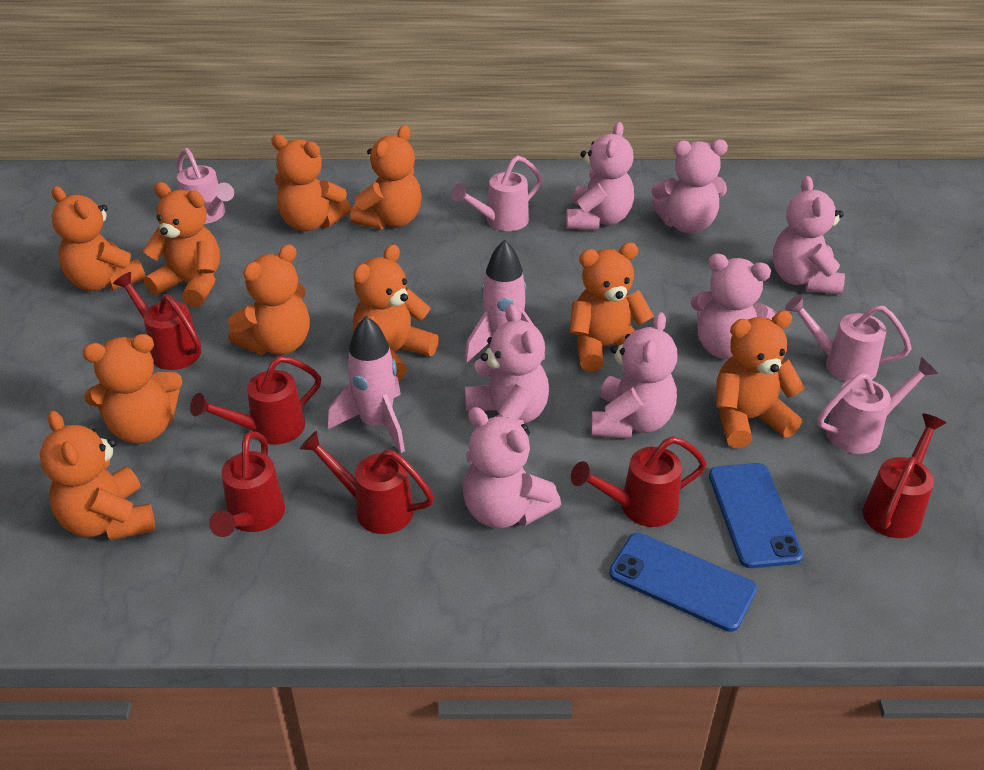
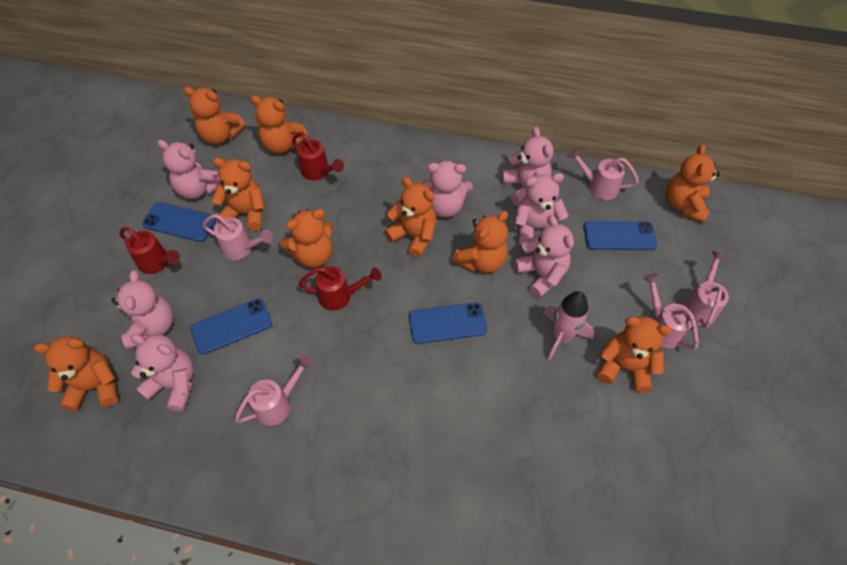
blue phone: [609,533,757,632] [709,463,803,568] = 2 -> [142,202,216,242] [191,298,272,355] [409,303,487,344] [584,221,657,250] = 4
orange teddy bear: [40,411,155,540] [51,186,146,291] [83,334,182,444] [143,182,220,307] [228,244,310,355] [271,134,351,231] [350,125,422,229] [353,244,439,381] [570,242,654,372] [716,311,805,448] = 10 -> [34,336,118,411] [183,87,245,145] [211,158,265,231] [250,96,308,154] [280,209,333,268] [384,177,437,258] [452,211,508,273] [597,316,672,393] [666,144,720,223] = 9
pink rocket: [328,316,405,453] [464,240,545,363] = 2 -> [544,291,595,362] = 1
pink watering can: [177,148,234,224] [451,155,542,231] [785,295,912,382] [818,357,938,454] = 4 -> [203,214,273,260] [235,355,313,426] [567,147,639,200] [643,273,699,350] [684,251,729,328] = 5
red watering can: [113,272,201,370] [190,356,321,445] [209,431,285,537] [300,431,434,534] [571,436,707,527] [863,413,946,538] = 6 -> [119,227,180,274] [292,132,344,181] [299,267,382,311] = 3

